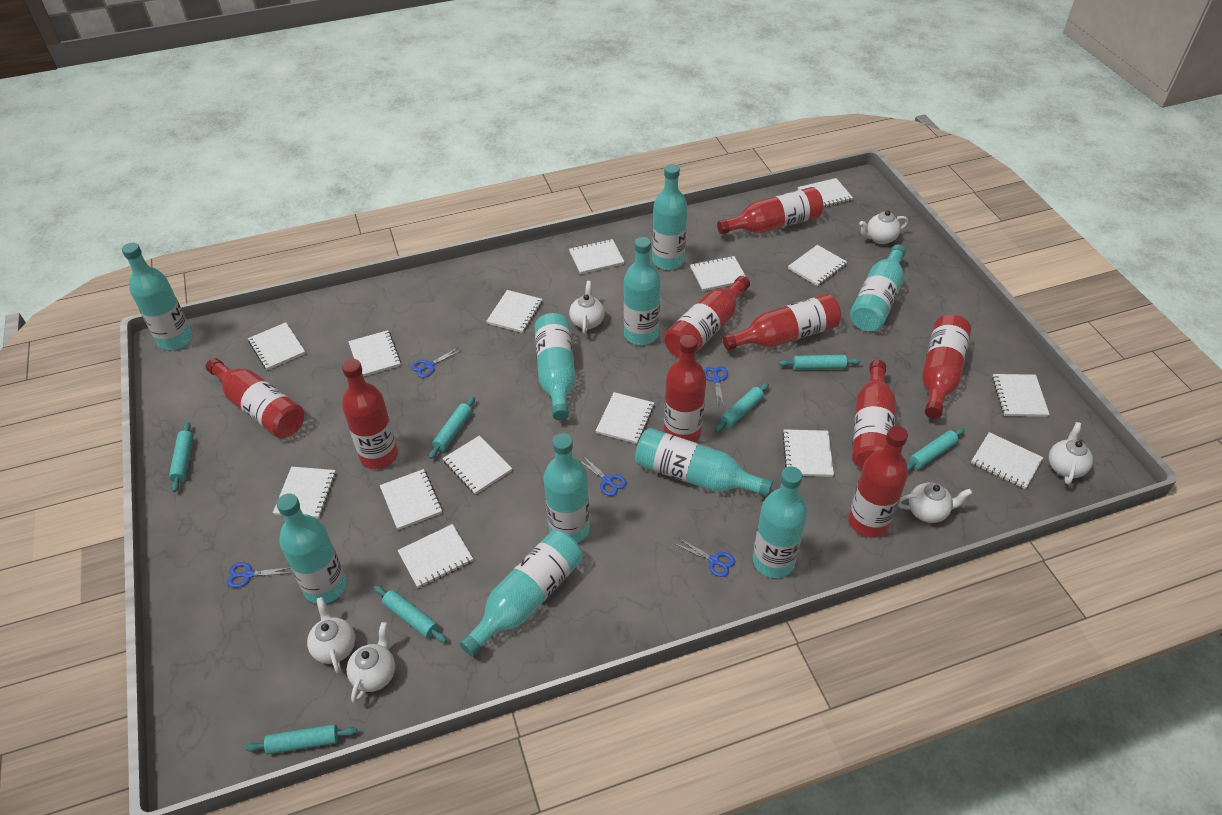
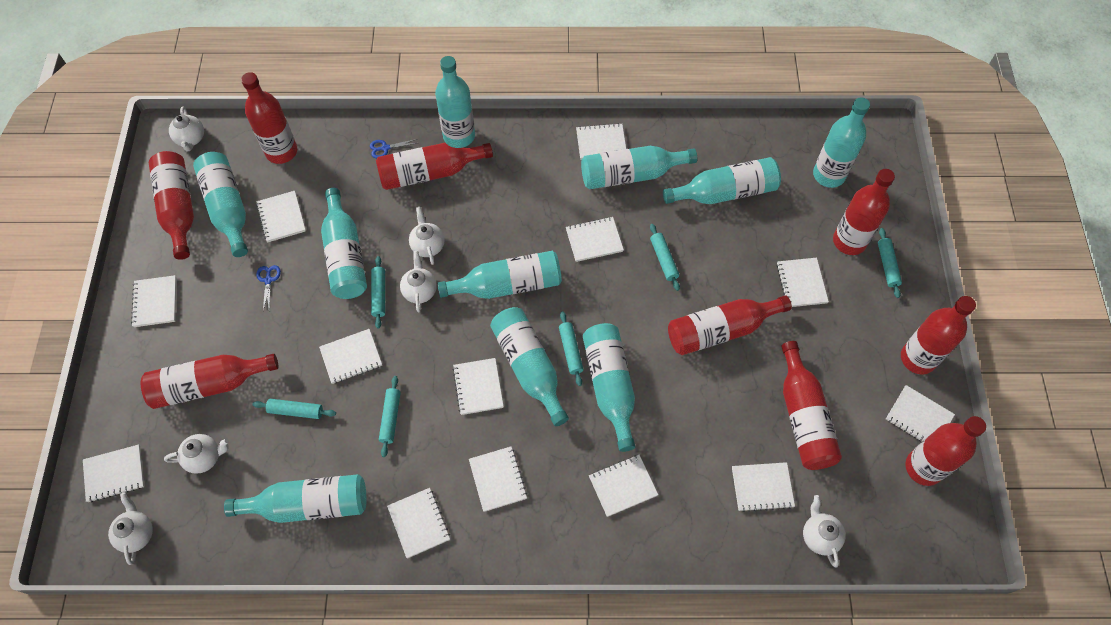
blue scissors: [227,562,291,588] [412,348,462,378] [579,456,627,496] [676,539,735,577] [704,367,728,406] = 5 -> [256,265,281,310] [370,139,417,158] = 2
turquoise rolling pin: [169,422,193,492] [245,724,357,755] [374,586,447,643] [429,397,475,459] [715,383,769,433] [779,355,861,370] [907,428,965,471] = 7 -> [252,399,336,419] [371,256,385,329] [379,376,401,457] [559,311,583,386] [650,224,680,291] [878,228,902,298] = 6
white notebook: [248,322,306,370] [273,467,336,519] [348,330,401,377] [380,469,443,530] [397,524,473,588] [443,435,512,495] [486,290,543,333] [569,239,625,274] [596,392,654,444] [690,256,746,291] [782,429,834,477] [788,245,847,286] [798,178,853,207] [971,432,1043,489] [992,374,1050,417] = 15 -> [83,445,144,502] [131,275,176,327] [256,191,306,242] [319,329,382,384] [387,488,450,558] [453,358,504,415] [469,446,527,512] [566,217,624,262] [576,123,626,160] [589,455,658,517] [732,462,795,512] [777,258,829,307] [886,385,955,441] = 13

